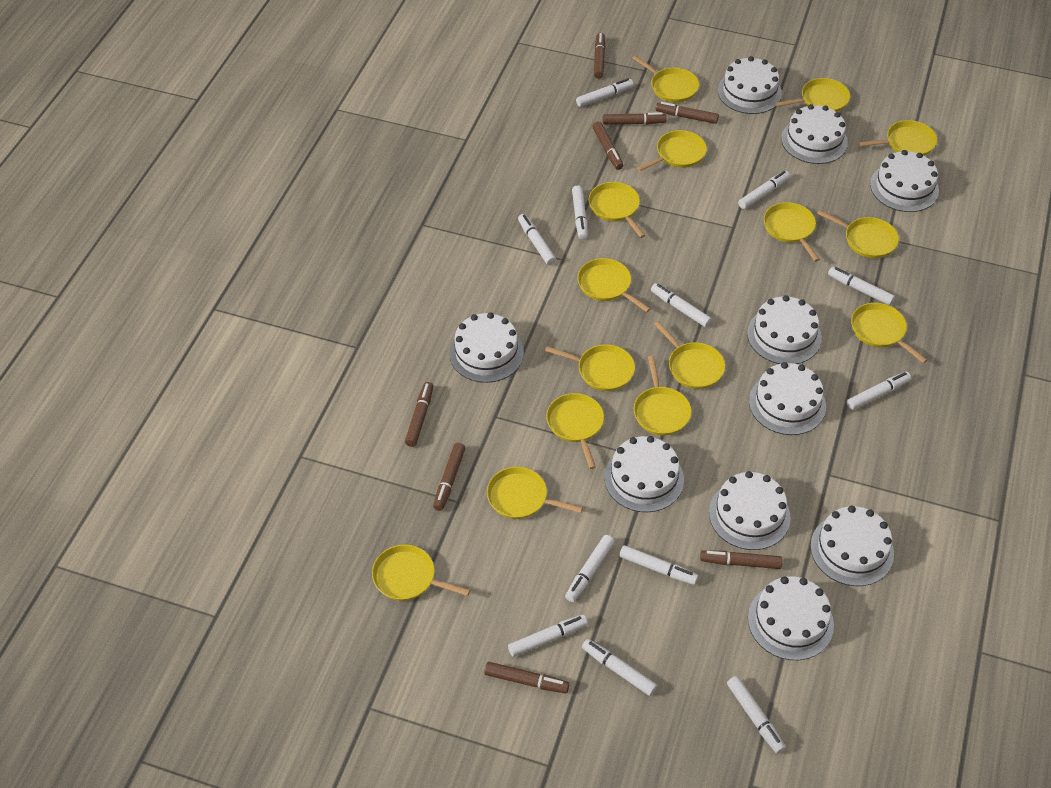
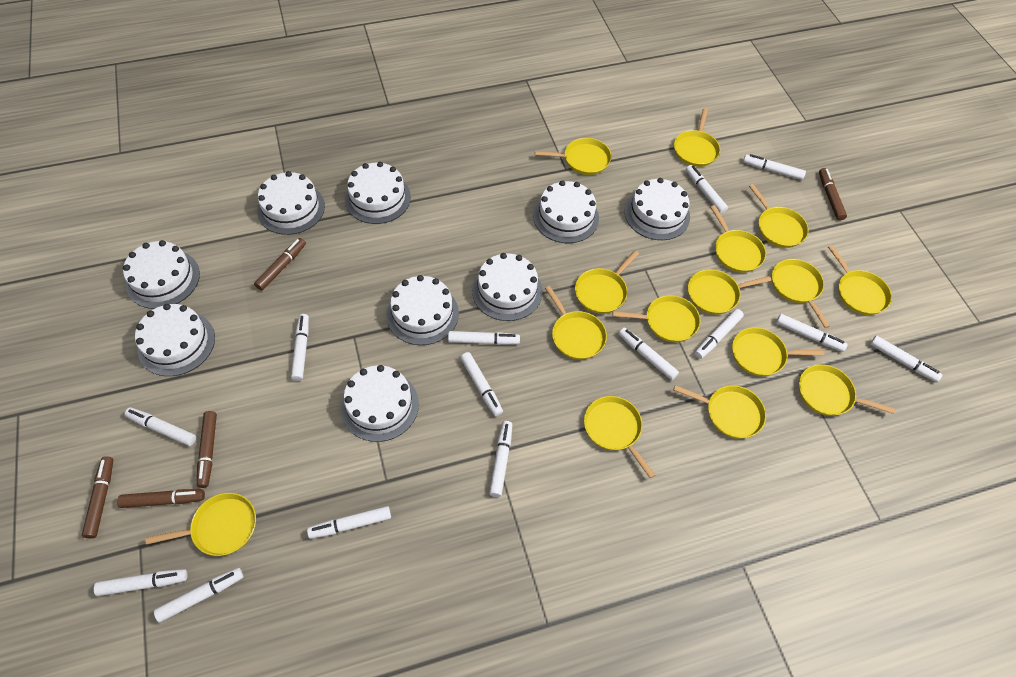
brown marker: [405,382,433,447] [433,443,465,511] [484,662,570,693] [592,121,623,170] [594,33,605,79] [603,112,667,125] [656,102,719,124] [700,550,783,569] = 8 -> [82,456,113,538] [117,489,205,508] [197,411,217,488] [254,238,306,291] [819,168,847,220] = 5
white cake: [449,312,524,383] [604,436,684,512] [709,471,791,550] [718,56,782,114] [747,295,822,364] [748,576,834,660] [749,362,826,435] [781,104,848,164] [810,506,894,586] [870,150,939,212] = 10 -> [123,240,200,309] [135,304,215,376] [257,171,325,235] [341,365,419,442] [345,162,411,224] [386,275,459,345] [472,253,543,321] [533,180,599,243] [625,178,690,240] = 9
white marker: [508,615,588,657] [518,214,556,265] [565,535,615,602] [572,185,588,240] [576,78,634,107] [582,639,657,696] [619,545,698,585] [651,283,712,327] [727,676,786,754] [738,171,790,209] [828,267,895,305] [847,372,911,410] = 12 -> [94,569,187,596] [125,407,196,446] [154,568,243,623] [291,314,309,381] [307,506,391,539] [448,331,520,345] [460,352,503,416] [489,421,512,497] [619,328,679,380] [686,165,728,214] [695,309,744,359] [743,154,806,180] [776,314,848,352] [870,336,942,382] = 14

